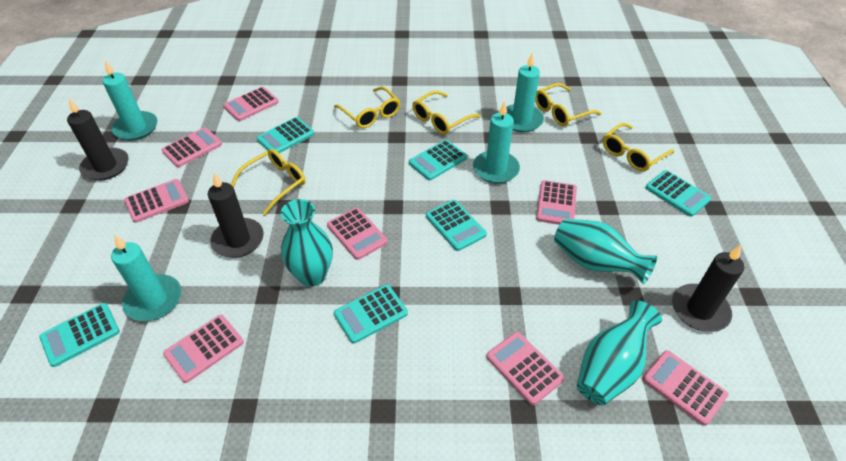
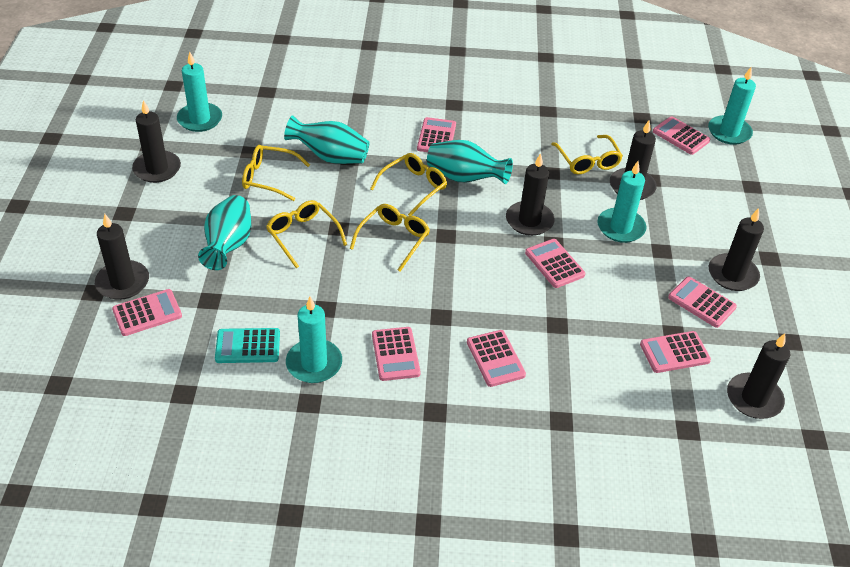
black candle: [67,99,129,181] [208,173,264,258] [672,245,744,332] = 3 -> [95,214,149,300] [132,100,181,183] [506,153,555,236] [610,120,657,200] [709,208,764,291] [727,333,790,419] = 6
turquoise calculator: [39,303,120,367] [257,117,314,153] [334,285,408,344] [409,140,467,180] [426,200,487,251] [646,170,711,217] = 6 -> [215,328,280,363] = 1

